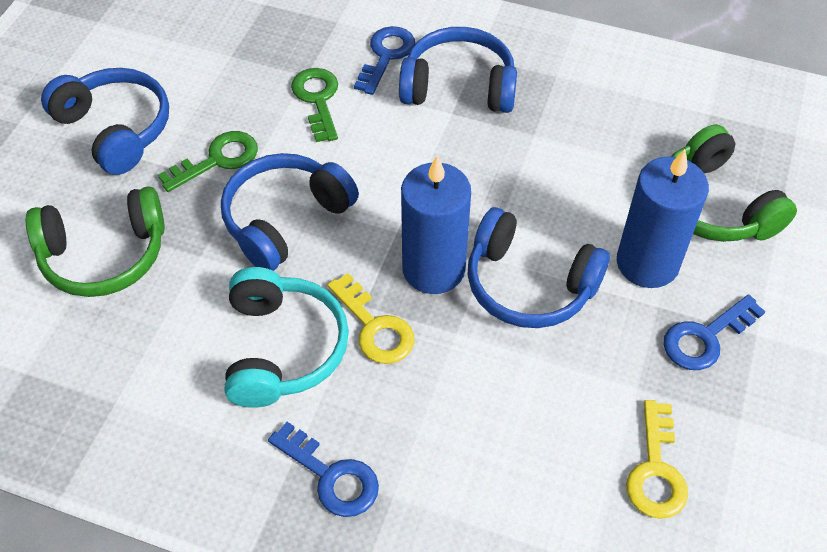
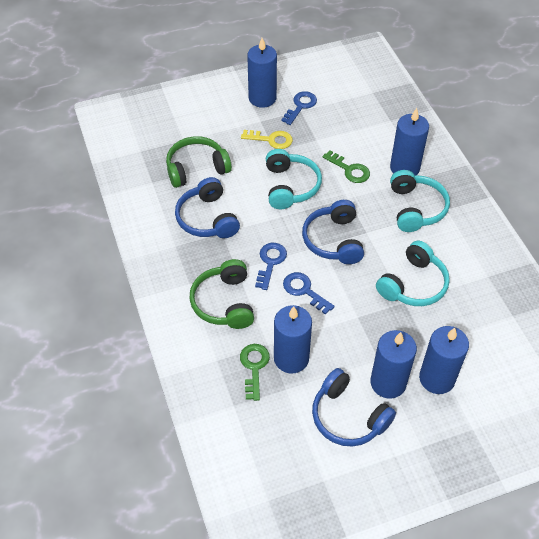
blue candle: [401,155,471,294] [617,149,709,288] = 2 -> [247,38,277,108] [274,305,312,374] [370,330,417,399] [390,108,429,175] [419,326,469,394] = 5
blue headphones: [41,68,169,175] [221,153,359,271] [399,27,517,113] [468,207,610,328] = 4 -> [175,177,240,238] [302,200,364,264] [312,368,396,447] = 3
turquoise headphones: [225,267,349,408] = 1 -> [266,149,322,209] [376,241,450,306] [390,170,450,232] = 3
yellow key: [327,273,414,364] [626,400,688,519] = 2 -> [241,130,293,149] = 1

